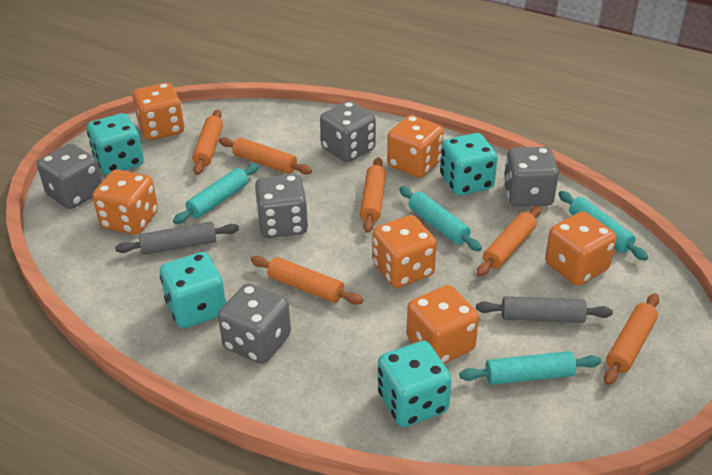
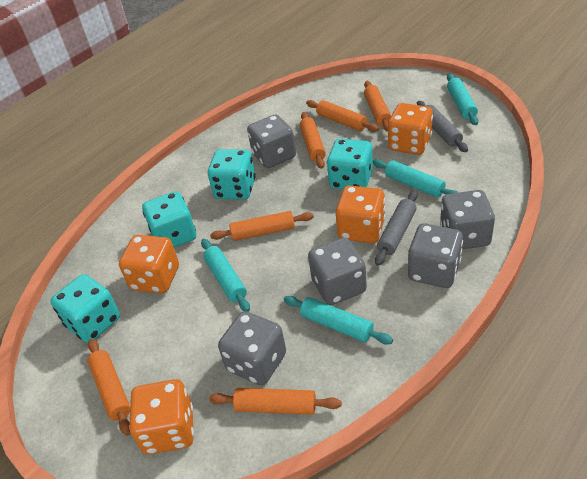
orange dice: [92,169,158,235] [133,83,184,140] [373,215,437,288] [387,115,444,178] [407,285,479,364] [545,212,617,286] = 6 -> [119,235,179,293] [129,379,194,455] [336,185,385,243] [388,103,433,155] = 4

